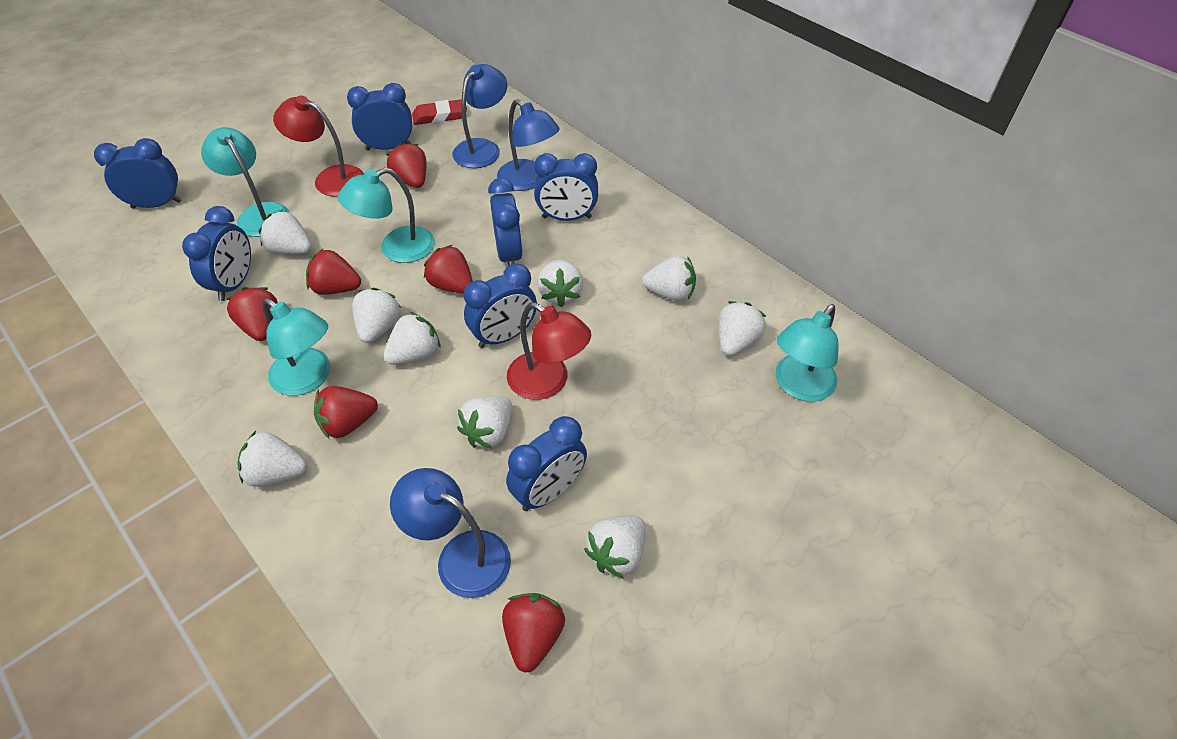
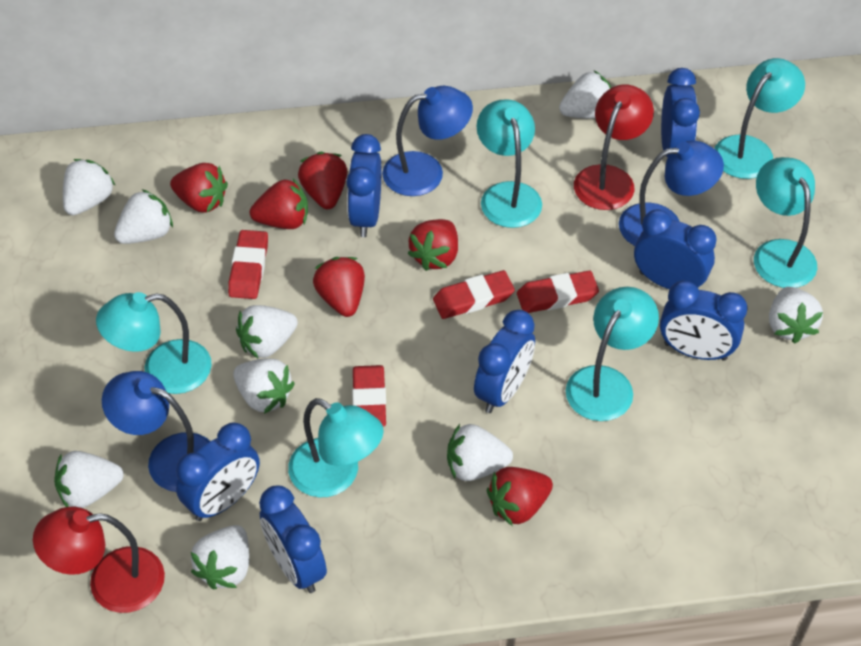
red eraser: [412,99,467,125] = 1 -> [228,230,268,299] [352,365,386,427] [433,270,515,319] [517,271,599,313] = 4
turquoise lamp: [201,127,290,237] [262,298,330,396] [338,168,435,263] [775,304,839,402] = 4 -> [96,292,212,394] [288,398,384,497] [476,99,542,228] [566,287,659,421] [714,58,805,179] [754,157,817,288] = 6

